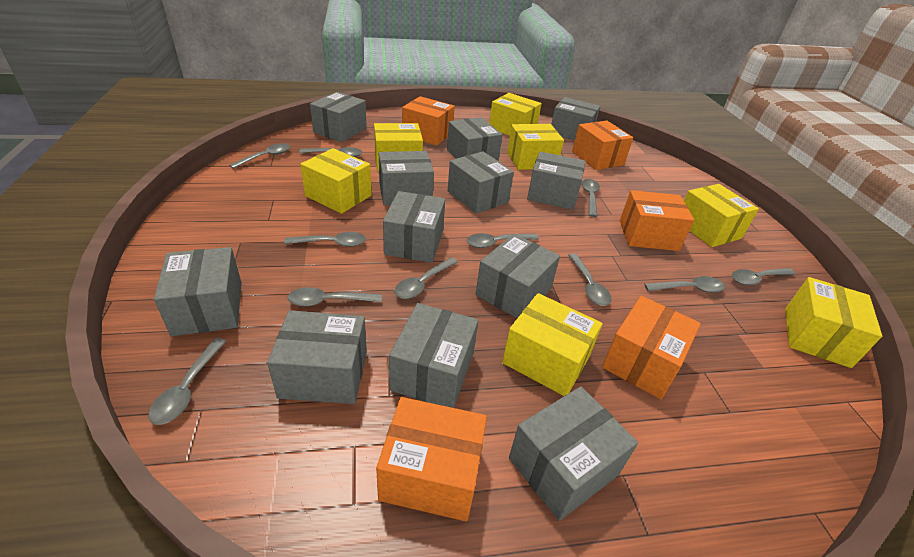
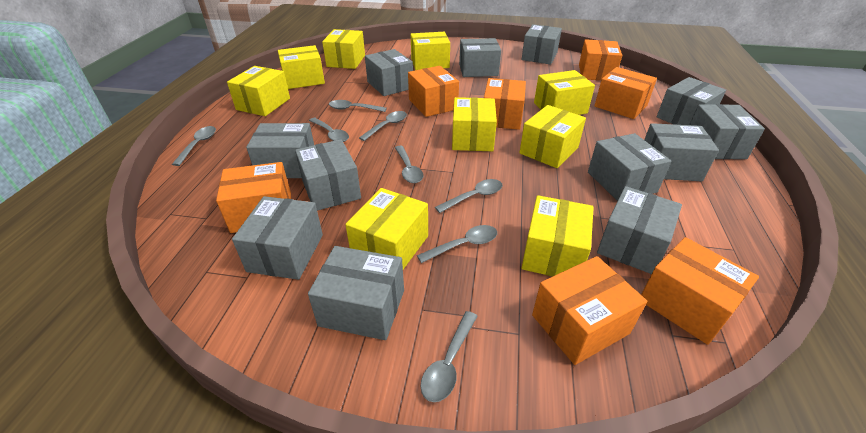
grey spoon: [149,338,226,425] [229,143,290,169] [284,232,366,247] [288,287,382,307] [299,147,362,157] [394,257,458,299] [467,233,539,248] [568,254,611,306] [581,179,600,217] [644,276,725,293] [732,268,796,285] = 11 -> [172,126,216,166] [309,118,349,142] [329,100,387,112] [359,111,407,141] [395,146,424,183] [417,225,497,263] [420,311,478,402] [435,179,502,213] = 8
orange box: [376,397,487,521] [402,96,455,146] [572,121,633,170] [602,296,701,399] [620,190,694,251] = 5 -> [216,162,291,233] [408,66,459,117] [484,78,526,130] [532,256,647,365] [579,39,622,81] [594,67,657,119] [641,237,759,345] = 7
yellow box: [300,148,372,214] [374,123,423,171] [489,93,542,136] [502,293,603,396] [507,124,564,170] [684,184,759,247] [785,277,882,368] = 7 -> [227,66,290,116] [278,45,325,89] [322,29,365,69] [345,188,428,269] [411,32,450,70] [452,97,497,151] [520,105,586,168] [522,195,594,277] [534,70,595,115] = 9

